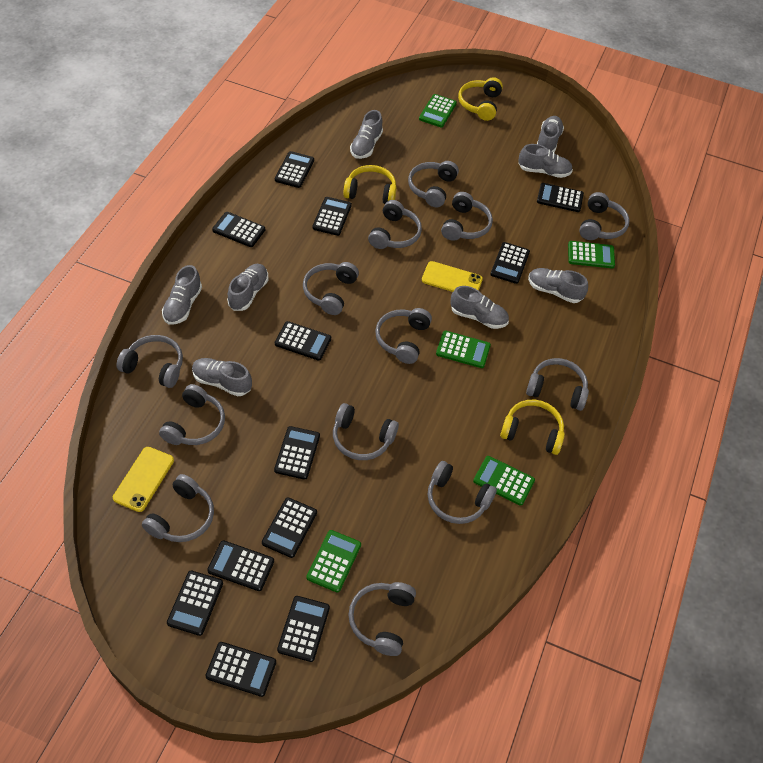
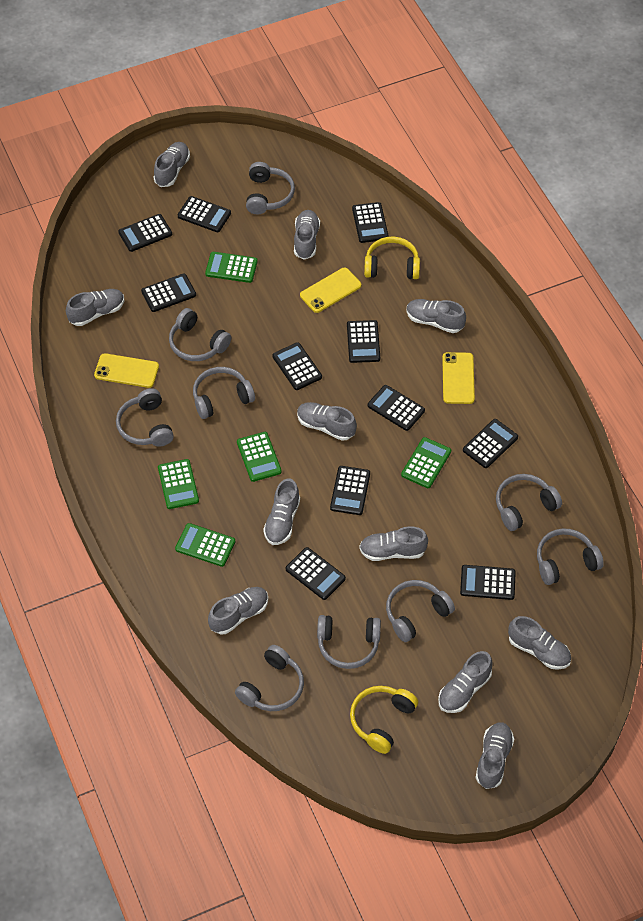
black calculator: [167,571,223,636] [205,642,276,697] [207,540,274,591] [212,212,265,247] [262,498,317,558] [274,426,320,480] [275,151,314,188] [275,321,331,361] [277,596,330,662] [312,197,352,236] [490,242,530,284] [537,183,584,212] = 12 -> [118,214,172,252] [141,274,196,312] [178,196,231,232] [272,342,322,390] [286,547,346,600] [330,466,370,515] [347,320,380,363] [352,202,389,243] [368,385,425,431] [460,565,516,600] [463,419,518,468] = 11
grey headphones: [116,335,183,388] [142,474,214,542] [159,384,225,445] [303,262,359,315] [333,403,399,460] [348,582,416,656] [368,200,422,249] [375,308,432,364] [408,161,459,207] [428,461,497,524] [441,192,493,241] [526,358,589,411] [579,192,630,240] = 13 -> [116,388,174,447] [169,308,231,361] [193,367,255,419] [235,645,304,711] [246,162,295,214] [317,615,381,669] [386,580,455,642] [496,474,562,531] [537,528,604,585] = 9
grey shoe: [162,265,202,325] [192,358,252,396] [227,264,268,311] [350,110,383,159] [450,286,509,329] [518,144,573,178] [528,268,588,303] [537,116,564,153] = 8 -> [66,289,124,326] [154,142,190,187] [208,587,268,634] [263,479,300,545] [294,210,320,260] [297,402,357,441] [359,526,428,561] [406,299,466,333] [438,651,493,713] [475,722,514,789] [508,616,571,670] = 11
yellow headphones: [343,165,397,204] [458,77,503,121] [500,400,565,455] = 3 -> [350,686,418,754] [364,237,420,279] = 2
yellow phone: [113,447,174,512] [422,261,483,292] = 2 -> [94,353,159,388] [300,268,361,313] [442,352,475,404] = 3

